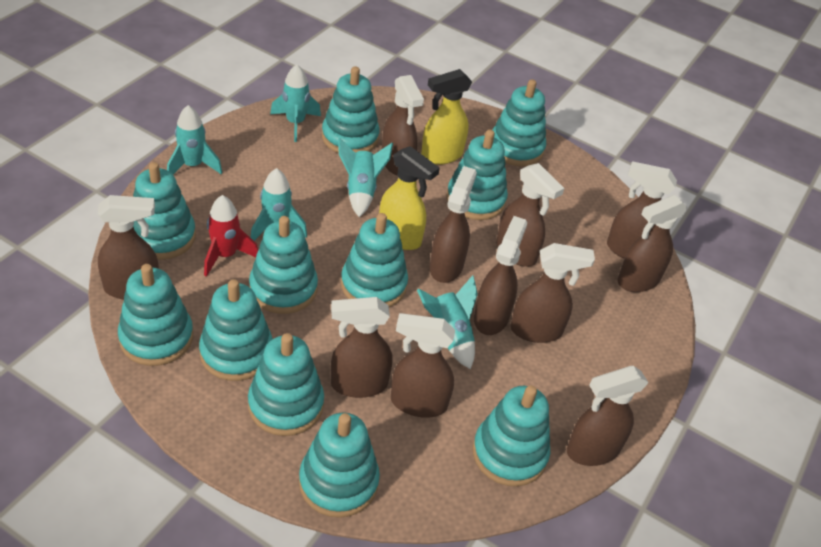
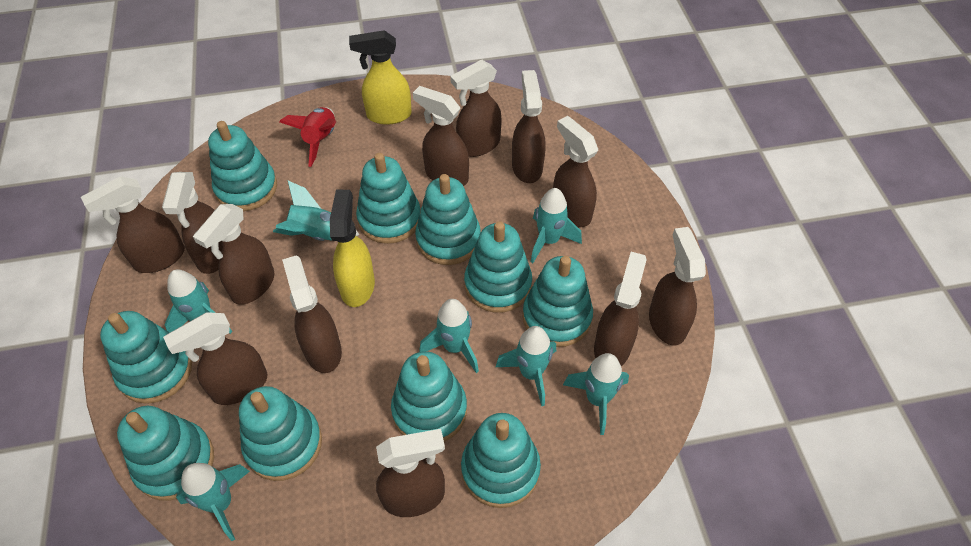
brown spray bottle: [98,195,159,300] [331,297,393,398] [382,75,424,176] [391,313,455,418] [429,166,477,283] [474,216,527,335] [496,163,564,267] [510,243,595,343] [567,366,649,466] [607,161,677,259] [618,195,688,292] = 11 -> [81,176,185,273] [162,172,222,274] [163,312,268,405] [193,204,275,305] [282,255,342,373] [376,429,445,517] [413,86,469,186] [450,59,502,157] [512,70,546,183] [553,116,598,227] [594,252,647,366] [649,227,706,345] = 12
turquoise rocket: [167,105,222,174] [250,168,307,241] [270,64,321,142] [338,138,393,217] [417,275,478,369] = 5 -> [164,269,232,334] [176,463,250,541] [273,181,359,241] [419,299,479,373] [496,326,556,407] [531,188,582,263] [563,353,629,435] = 7
turquoise stacking toy: [118,264,193,366] [133,162,196,260] [199,279,273,381] [248,333,324,436] [249,216,318,314] [299,413,380,518] [322,67,380,153] [341,213,408,307] [447,130,508,220] [473,385,550,486] [493,79,546,166] = 11 -> [100,311,192,404] [117,406,214,501] [208,121,277,211] [239,386,322,481] [356,153,420,244] [391,351,467,442] [415,174,481,265] [461,413,541,508] [464,221,532,313] [523,256,593,347] = 10

